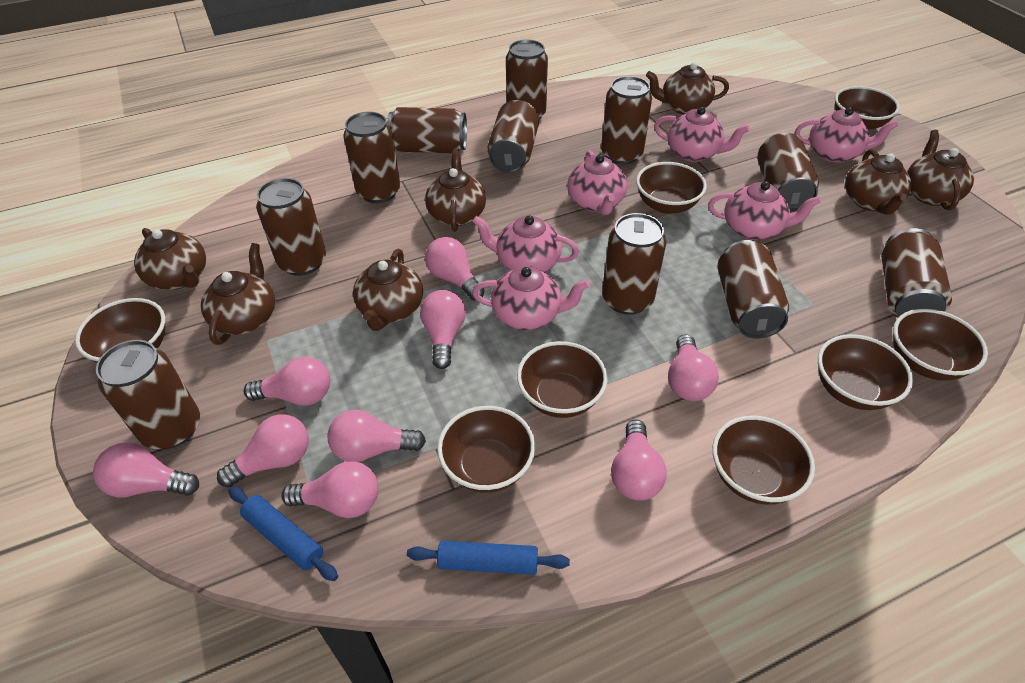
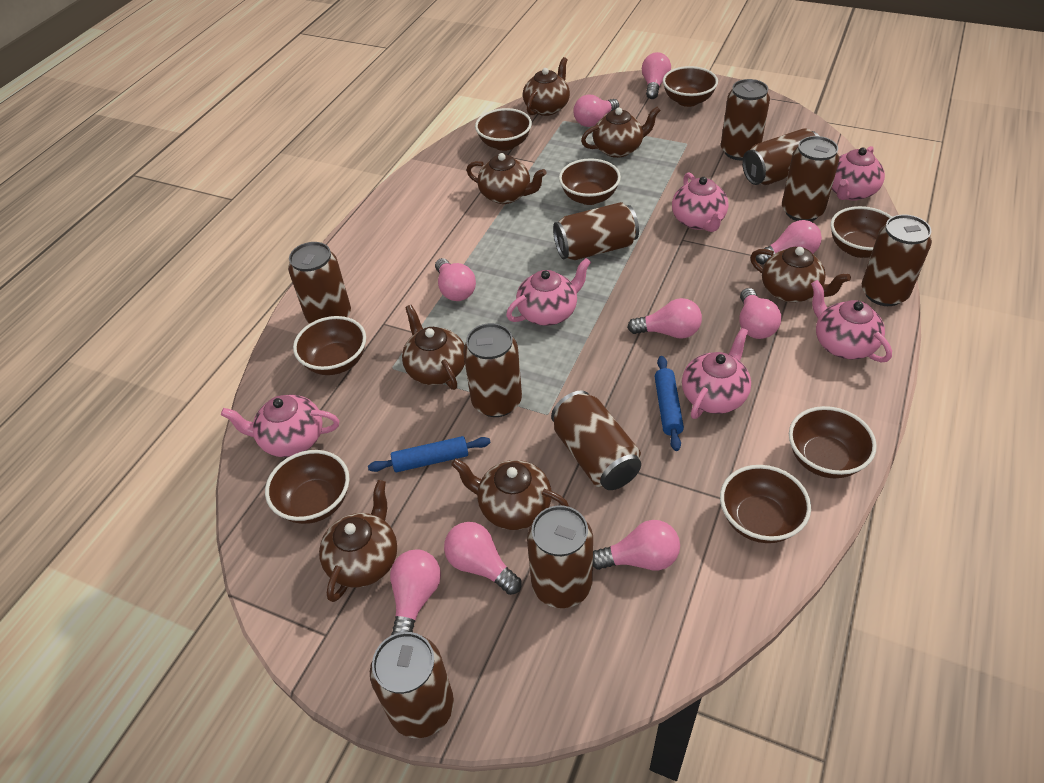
brown can: [96,340,200,449] [256,178,326,276] [344,112,400,203] [387,107,467,153] [488,100,539,173] [506,39,548,120] [601,76,652,165] [602,213,666,315] [717,240,789,338] [757,133,819,212] [881,228,952,317] = 11 -> [288,242,351,324] [370,632,454,738] [463,323,522,417] [527,505,593,608] [551,391,641,490] [553,202,639,260] [721,79,770,160] [742,128,819,185] [782,136,839,221] [862,214,932,306] = 10

